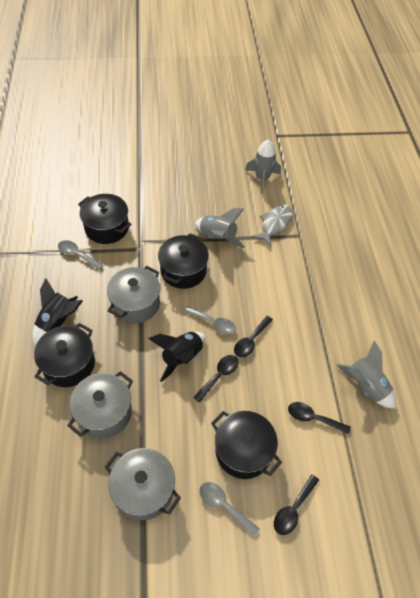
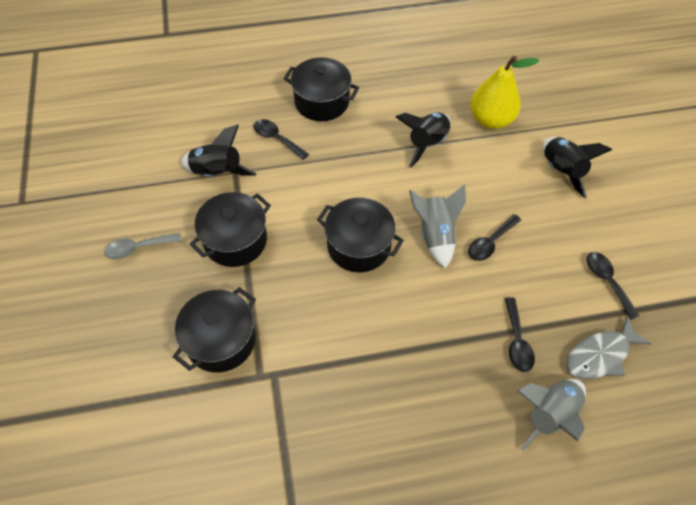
black rocket: [33,278,83,344] [149,332,205,382] = 2 -> [181,125,257,177] [396,112,451,168] [543,137,612,199] = 3
grey pot: [67,371,133,439] [105,448,181,520] [107,266,161,323] = 3 -> none = 0
grey rocket: [195,208,245,248] [245,140,281,194] [337,340,396,409] = 3 -> [409,184,466,269] [517,379,586,451] = 2
grey spoon: [58,240,104,270] [184,306,236,335] [200,482,260,536] = 3 -> [104,233,182,259] = 1
yellow pear: none = 0 -> [470,55,539,129] = 1

